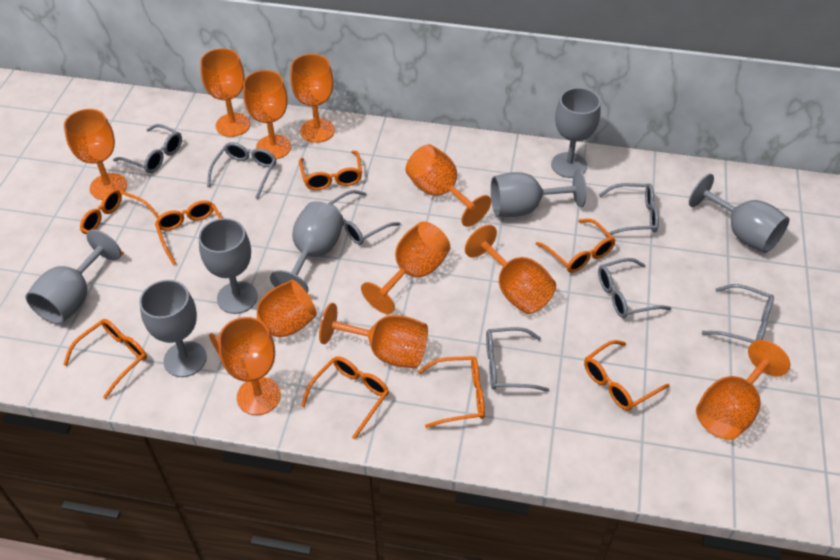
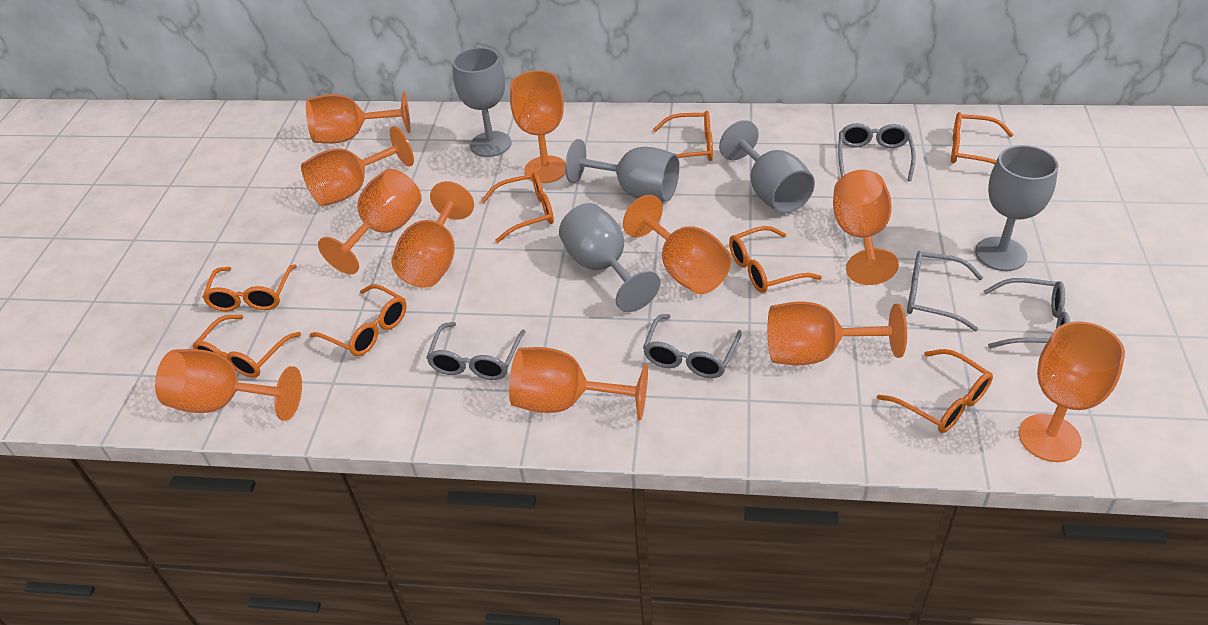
grey glasses: [113,124,182,173] [207,142,276,199] [328,190,400,245] [486,327,549,392] [598,258,671,318] [599,183,659,236] [701,284,774,343] = 7 -> [426,322,526,380] [643,314,742,378] [838,123,916,181] [907,251,983,331] [984,278,1070,348] = 5
grey goblet: [26,229,121,324] [139,280,207,377] [199,218,258,314] [270,201,344,293] [491,170,587,217] [551,88,601,178] [689,174,789,253] = 7 -> [453,47,511,157] [559,203,660,312] [565,139,679,202] [719,120,815,213] [975,145,1058,271] = 5

